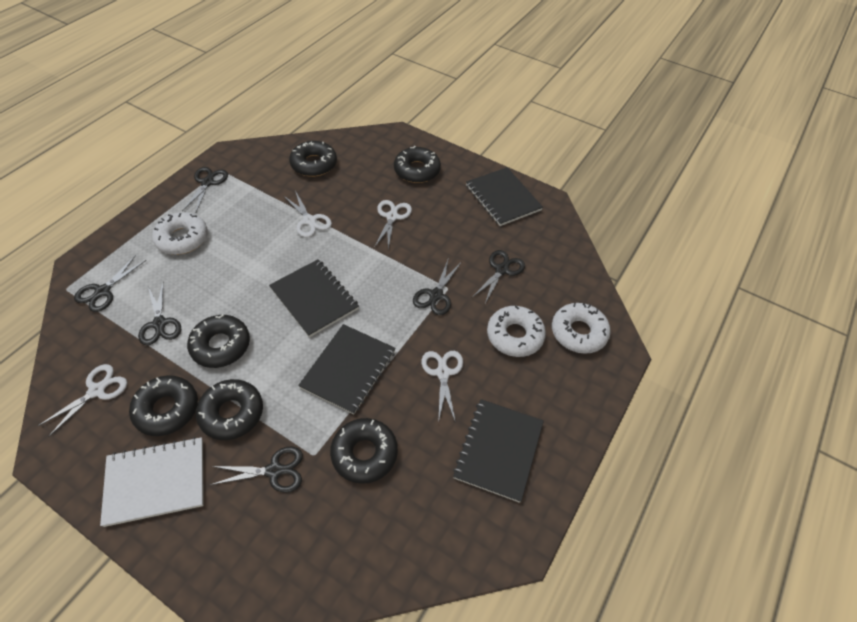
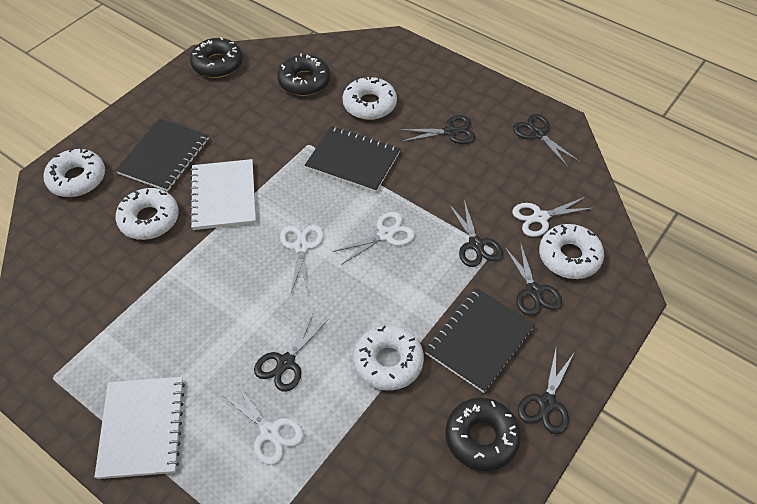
black donut: [129,375,198,436] [187,314,250,368] [196,379,263,440] [289,141,337,177] [330,418,398,484] [394,146,441,183] = 6 -> [190,37,243,78] [277,53,330,96] [445,398,521,471] = 3
black notebook: [269,259,359,337] [298,324,396,415] [453,399,544,503] [466,167,543,226] = 4 -> [116,119,209,192] [305,126,400,192] [425,288,535,393] = 3
white donut: [152,212,208,255] [487,306,546,357] [552,303,611,354] = 3 -> [43,148,105,197] [115,188,179,240] [343,76,397,120] [354,325,424,390] [539,224,604,279] = 5
white notebook: [100,437,204,527] = 1 -> [94,377,185,479] [189,159,256,230] = 2

